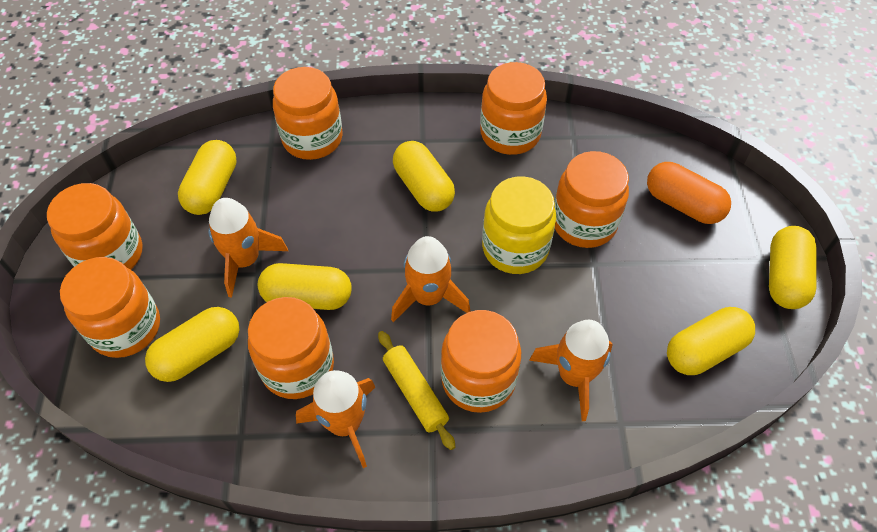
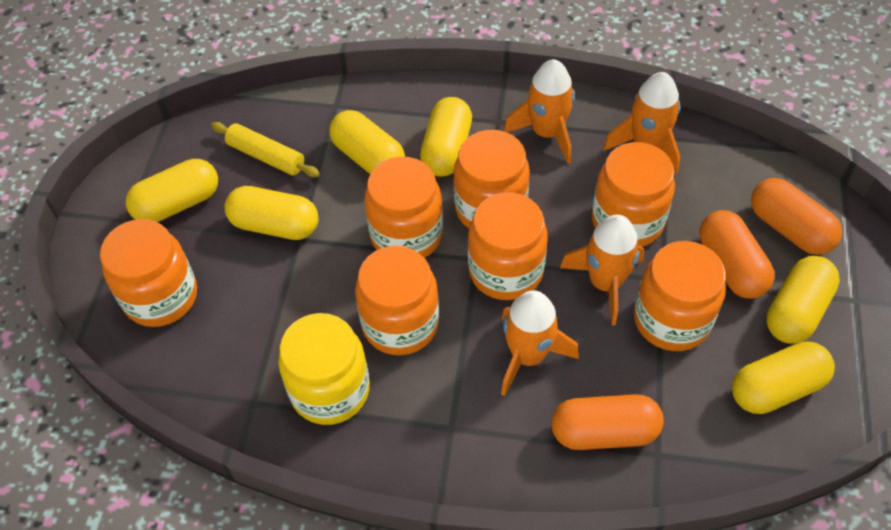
orange capsule: [647,162,731,224] = 1 -> [551,394,664,450] [700,210,775,299] [751,178,842,255] = 3

